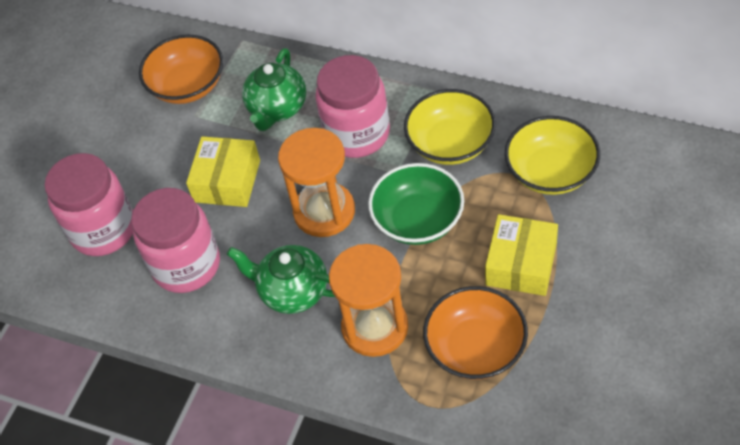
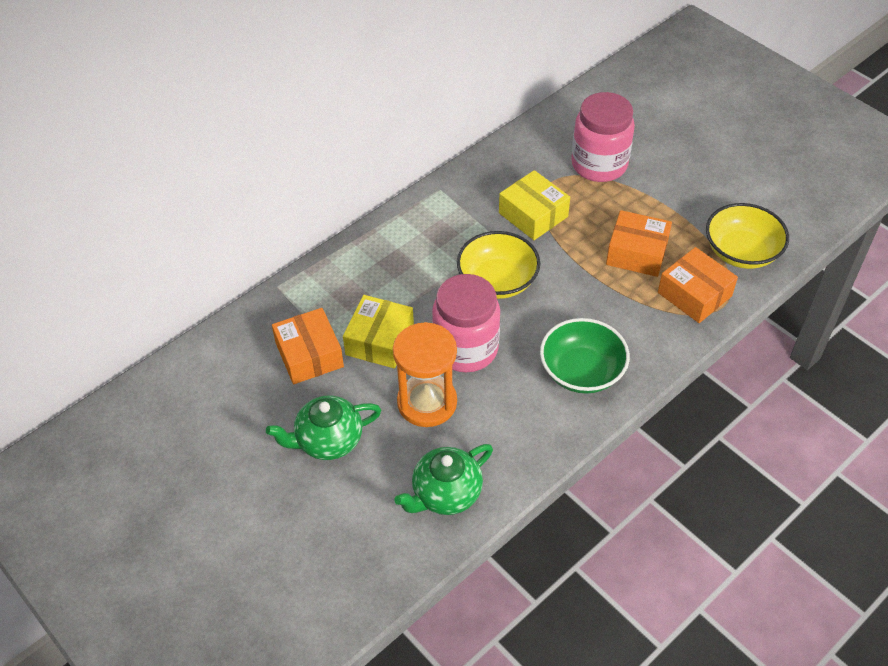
orange bowl: [139,35,223,104] [423,286,528,380] = 2 -> none = 0
orange box: none = 0 -> [272,308,344,384] [606,210,672,277] [658,247,738,323] = 3
orange hourglass: [278,128,355,237] [329,244,408,357] = 2 -> [393,322,457,427] = 1
pink jar: [45,153,133,256] [131,188,220,293] [315,55,390,158] = 3 -> [432,274,500,372] [571,92,635,182] = 2

